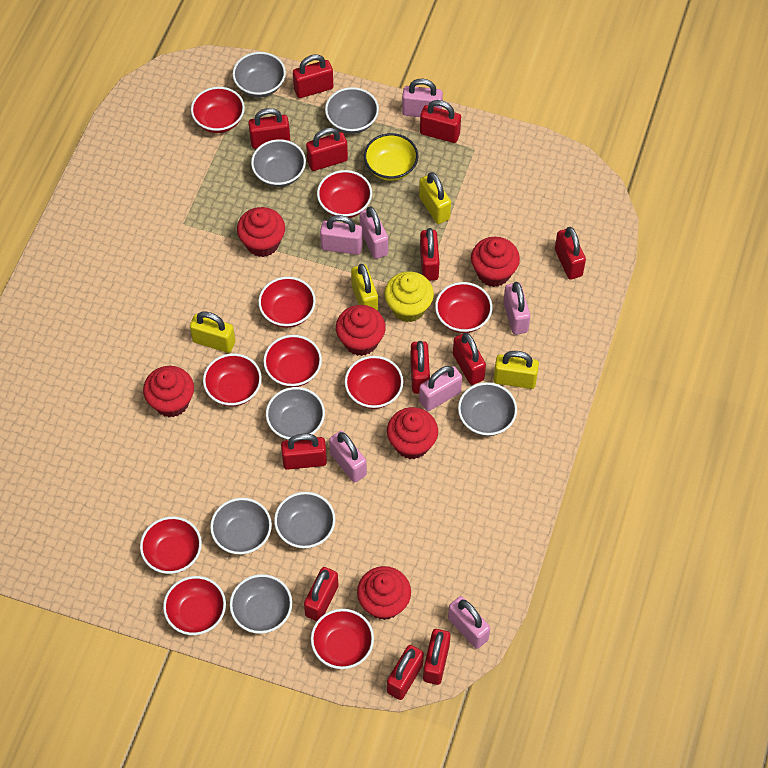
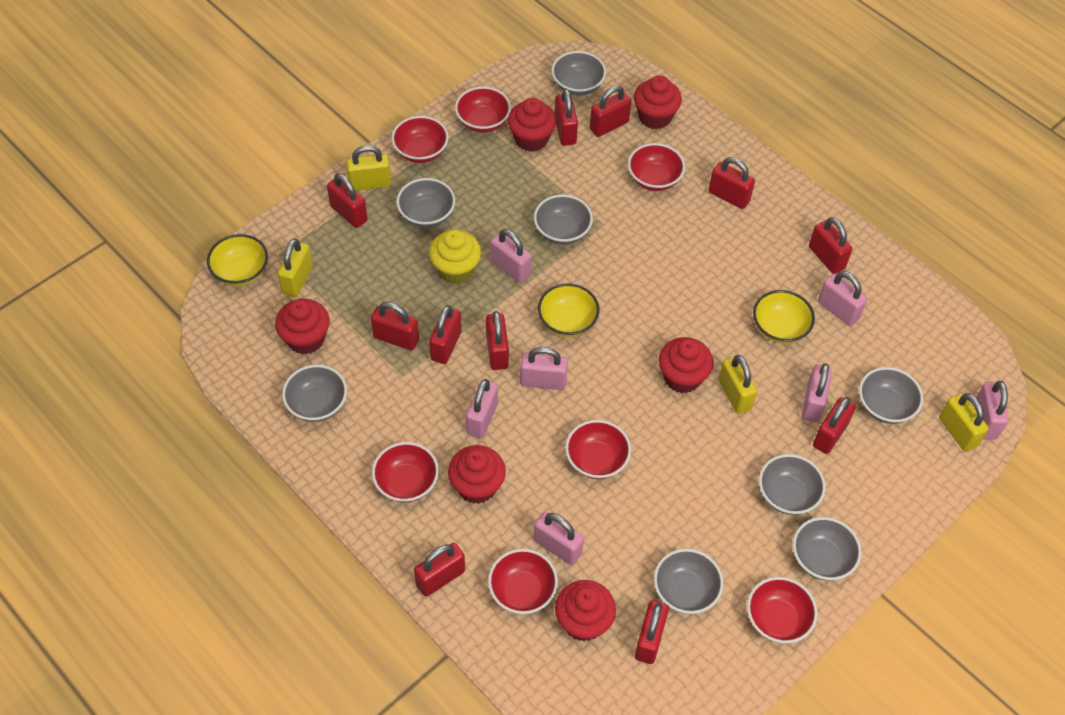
red bowl: [140,516,202,574] [163,576,226,635] [191,87,245,133] [203,353,262,406] [258,277,316,328] [263,335,322,387] [311,609,374,669] [317,170,372,218] [345,356,403,409] [435,282,492,333] = 10 -> [372,442,439,502] [392,116,449,163] [455,87,511,133] [488,549,558,614] [565,420,631,479] [628,143,685,191] [747,577,818,643] = 7
red padlock: [248,108,290,149] [281,434,327,470] [293,54,334,98] [304,567,339,621] [306,128,348,171] [387,645,424,700] [410,341,430,394] [420,100,461,143] [420,228,439,281] [423,629,451,685] [453,333,486,385] [555,227,586,280] = 12 -> [327,173,368,228] [371,302,419,350] [414,543,465,597] [429,305,462,364] [486,311,509,370] [554,89,578,146] [590,86,631,137] [635,600,669,664] [709,157,755,209] [809,217,852,274] [813,397,856,454] = 11
yellow bowl: [364,133,418,181] = 1 -> [207,234,268,286] [538,283,599,337] [753,290,815,343] = 3

